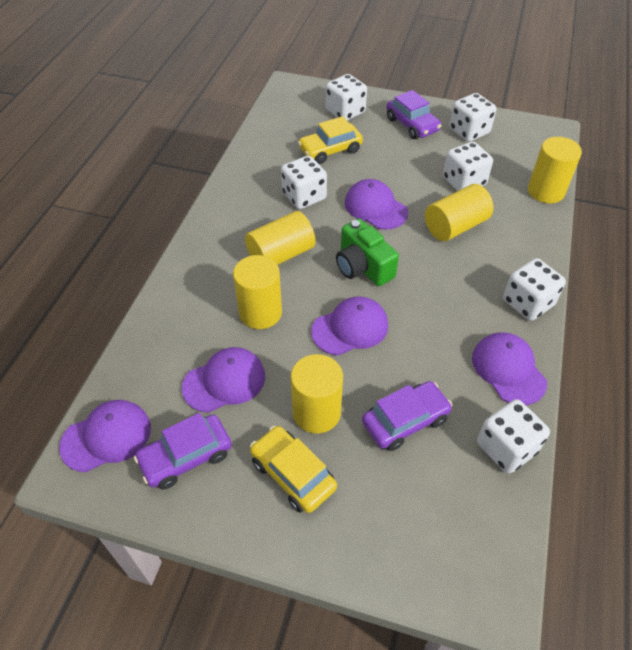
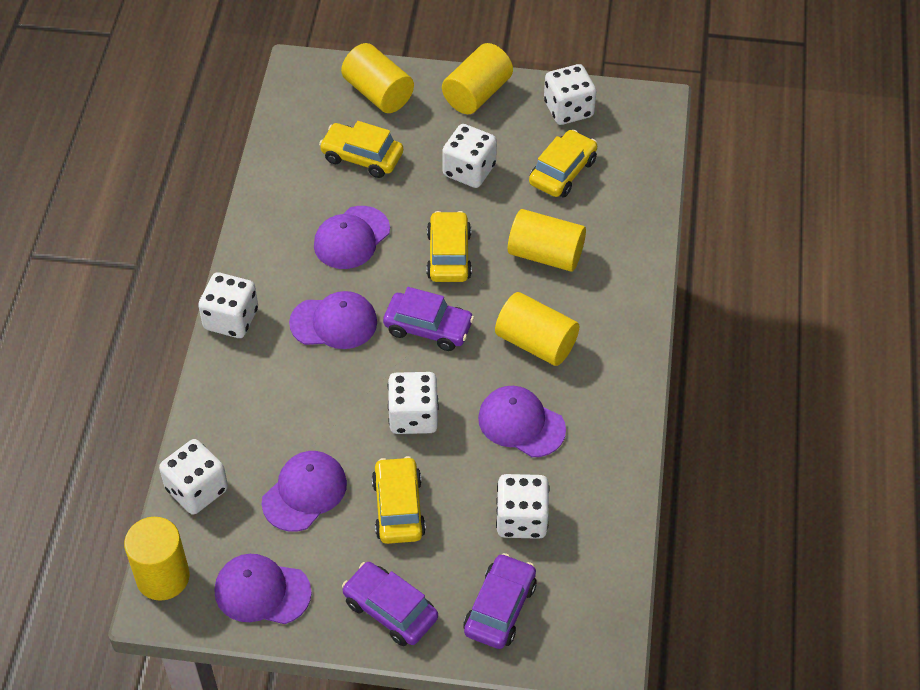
green camera: [336,219,399,286] = 1 -> none = 0
yellow car: [250,426,337,513] [298,116,363,164] = 2 -> [319,121,403,178] [372,456,426,544] [427,211,472,282] [529,130,597,197] = 4

